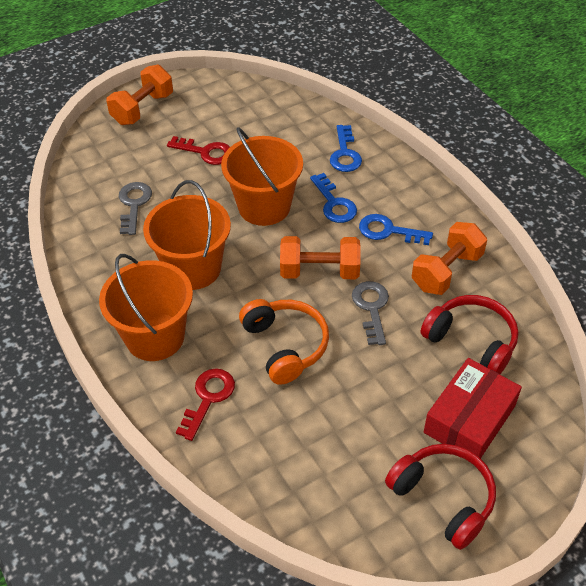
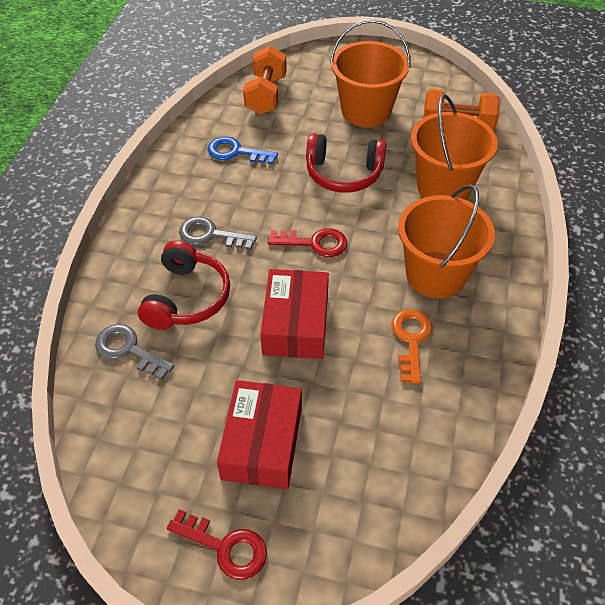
blue key: [310,173,357,223] [330,125,362,172] [359,214,433,245] = 3 -> [208,136,278,165] = 1
orange dumbbell: [106,65,173,125] [280,236,361,279] [412,222,487,295] = 3 -> [243,46,287,115] [423,89,501,130] = 2
orange headphones: [239,299,329,385] = 1 -> none = 0
orange key: none = 0 -> [391,309,432,384] = 1
red box: [424,358,522,459] = 1 -> [217,380,302,489] [260,269,329,359] = 2

